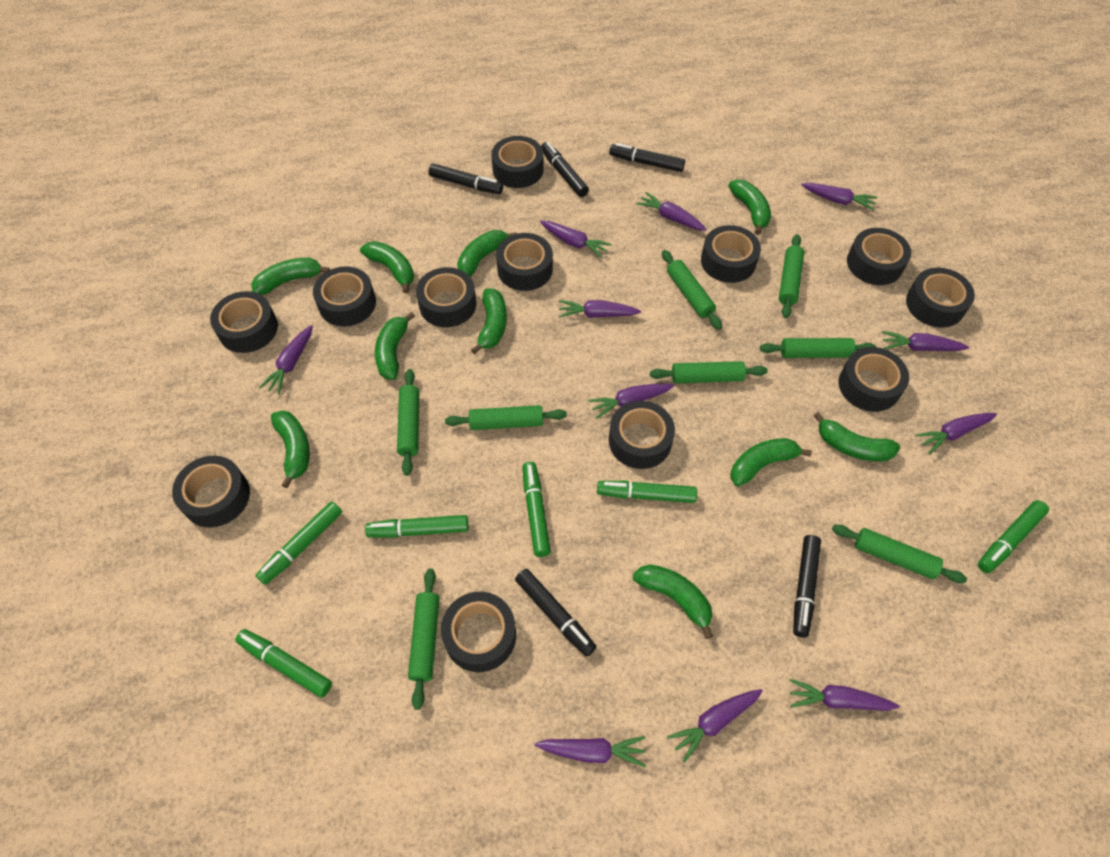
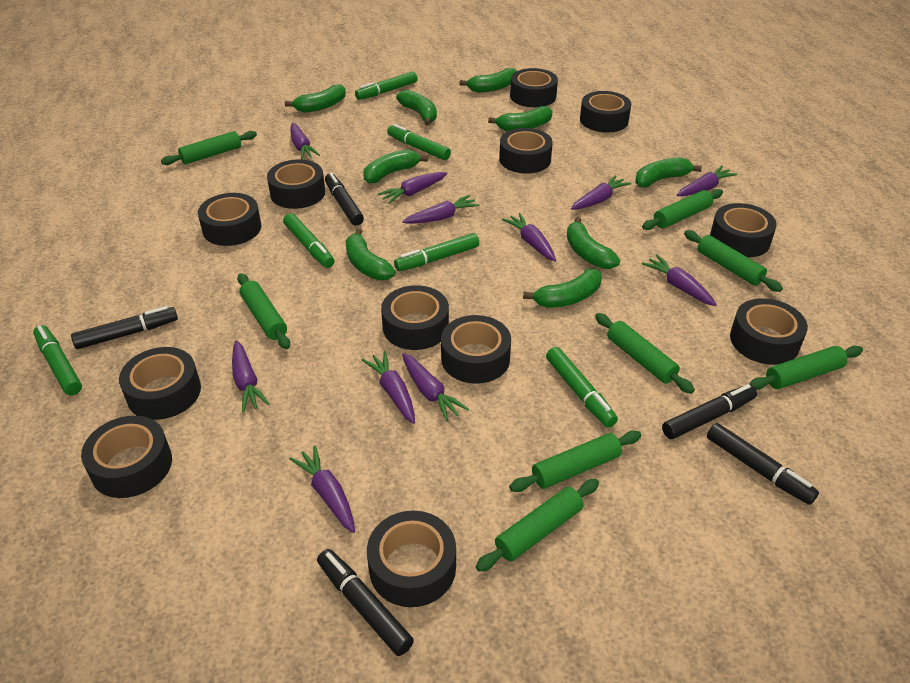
green banana: [251,258,330,295] [271,410,310,488] [360,241,414,293] [375,312,415,380] [457,230,517,277] [471,289,507,354] [633,564,713,639] [729,179,771,235] [730,438,812,487] [814,412,900,461] = 10 -> [285,84,346,113] [345,228,396,280] [363,150,428,184] [396,90,437,126] [459,68,516,93] [488,106,553,131] [523,269,602,308] [567,217,620,269] [635,158,702,188] = 9

